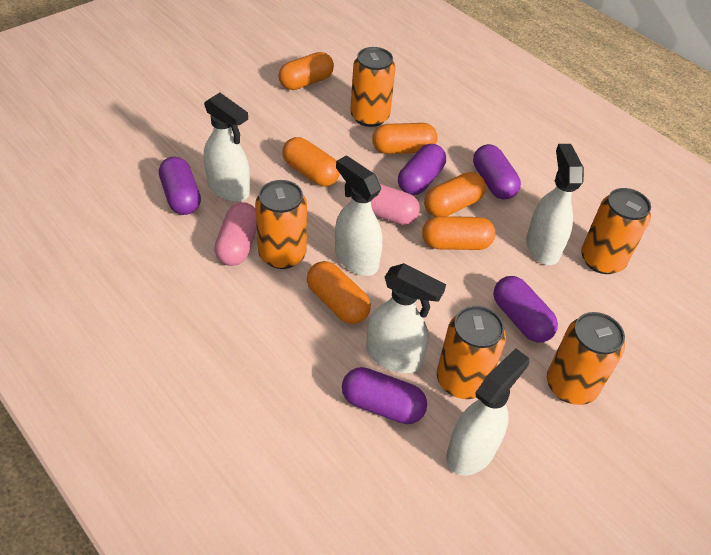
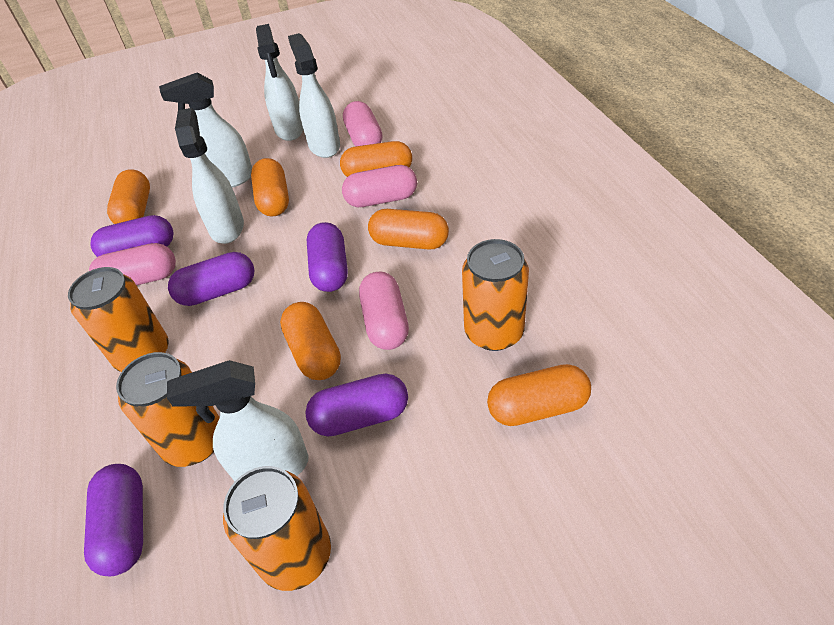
orange can: [255,180,307,269] [350,47,396,127] [437,306,506,399] [547,312,625,405] [581,188,651,274] = 5 -> [68,267,169,372] [116,352,220,467] [223,466,331,591] [462,239,529,351] = 4
pink capsule: [214,202,257,266] [351,184,420,225] = 2 -> [89,243,176,285] [342,165,417,207] [343,101,382,146] [359,272,409,350] = 4

